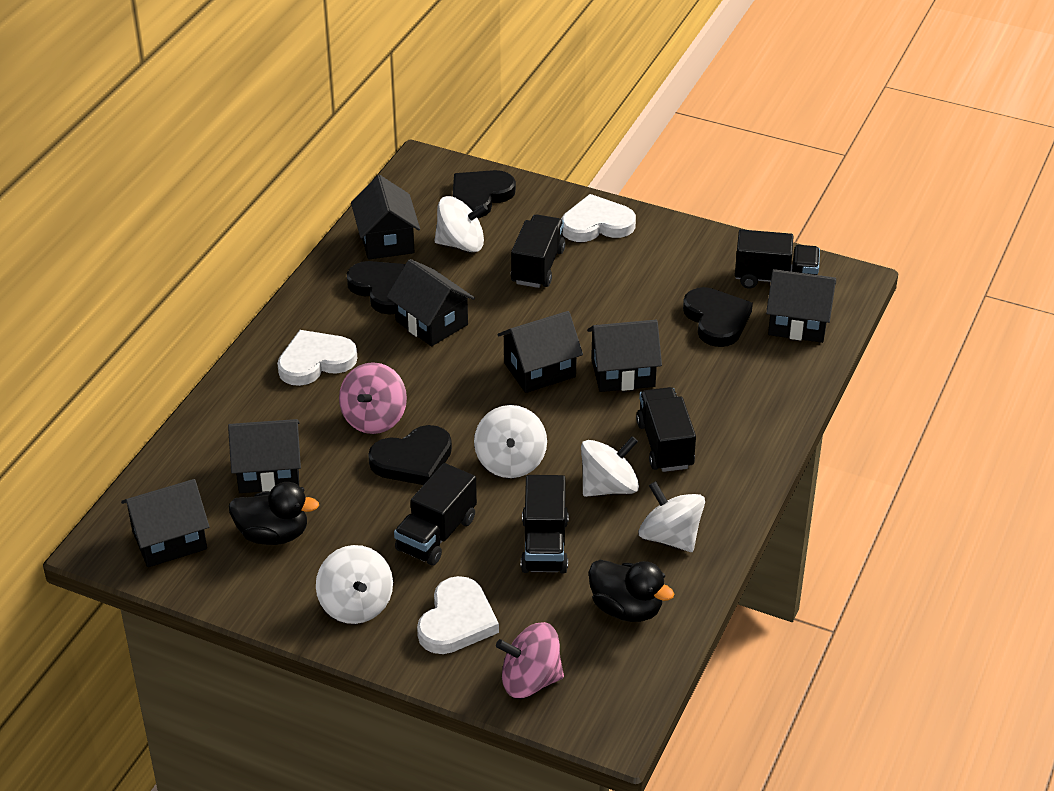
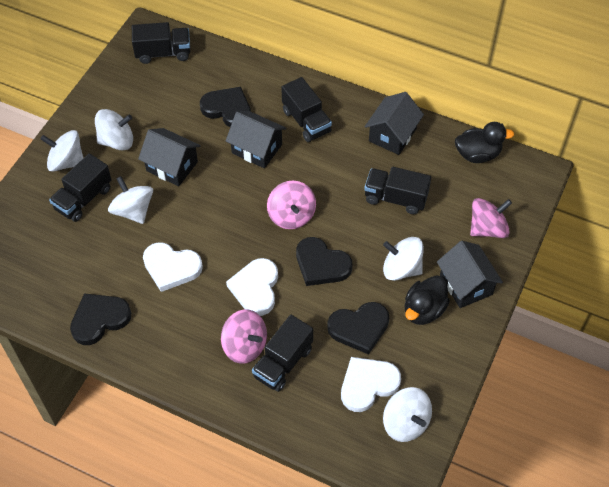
black house: [121,479,210,567] [228,419,301,493] [351,175,420,260] [387,259,475,346] [497,311,583,393] [587,320,662,392] [766,269,836,343] = 7 -> [138,128,201,186] [226,111,286,168] [365,92,424,155] [437,241,503,308] = 4
pink spinning top: [339,362,407,434] [496,622,564,698] = 2 -> [221,309,267,364] [267,181,316,229] [470,198,512,238] = 3

